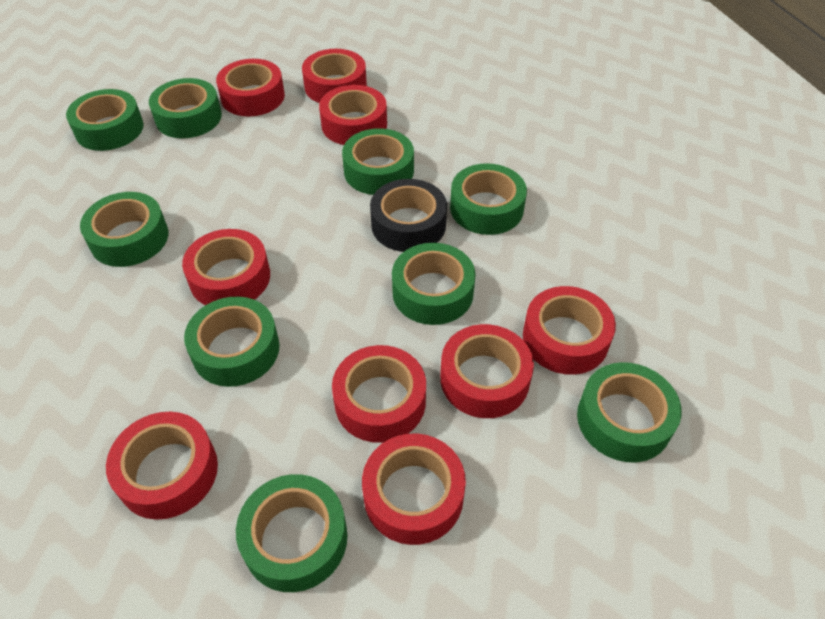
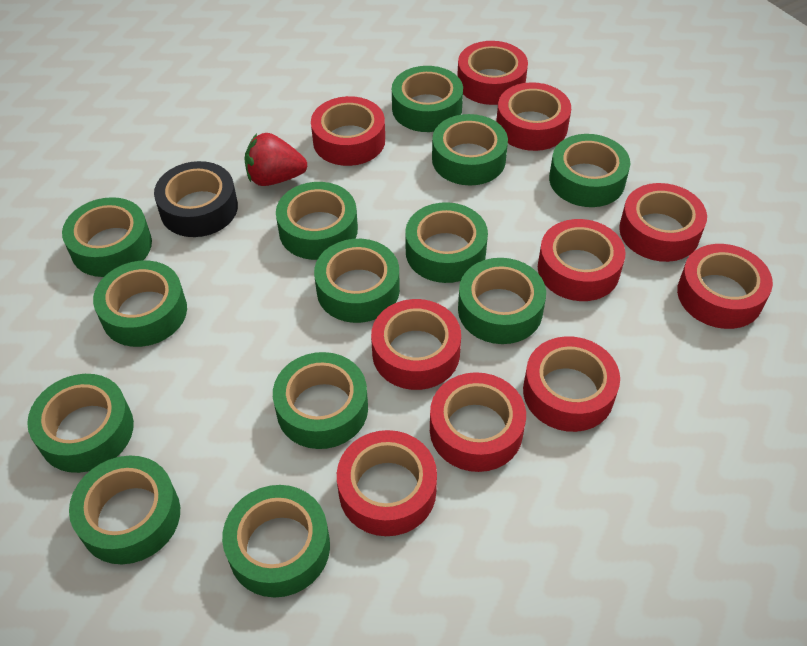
green tape: [66,89,144,151] [80,192,168,267] [149,78,222,138] [184,297,280,387] [236,474,347,592] [342,128,414,195] [392,243,476,325] [450,163,527,235] [577,362,682,463] = 9 -> [27,374,134,473] [62,197,152,277] [69,456,180,564] [93,261,187,347] [222,485,330,597] [273,352,368,449] [276,182,358,260] [314,239,400,323] [392,66,463,132] [405,202,488,283] [432,114,508,185] [458,258,546,344] [549,134,630,207] = 13
red strawberry: none = 0 -> [244,133,308,186] = 1
red tape: [106,412,218,520] [182,229,270,305] [216,59,285,116] [302,49,367,103] [319,85,387,145] [332,345,426,443] [362,434,466,545] [440,324,534,418] [523,286,616,375] = 9 -> [311,96,385,166] [337,430,437,536] [371,299,461,390] [430,372,526,472] [457,41,528,105] [496,82,571,151] [523,336,620,432] [538,219,625,301] [619,183,707,262] [677,244,773,329] = 10

